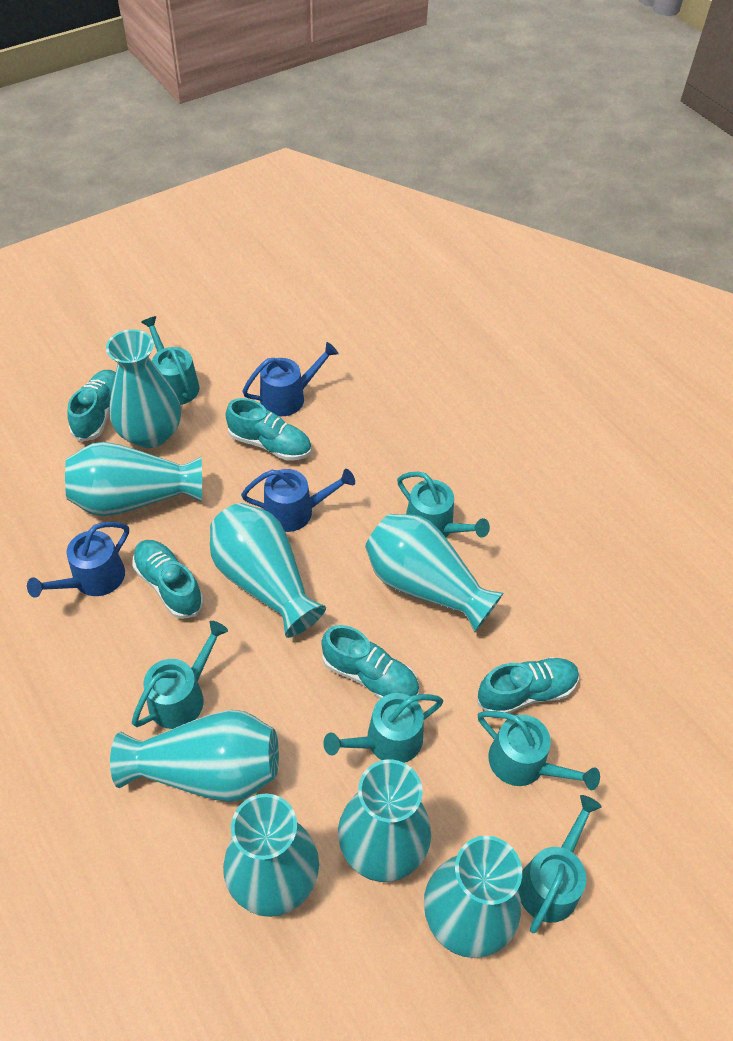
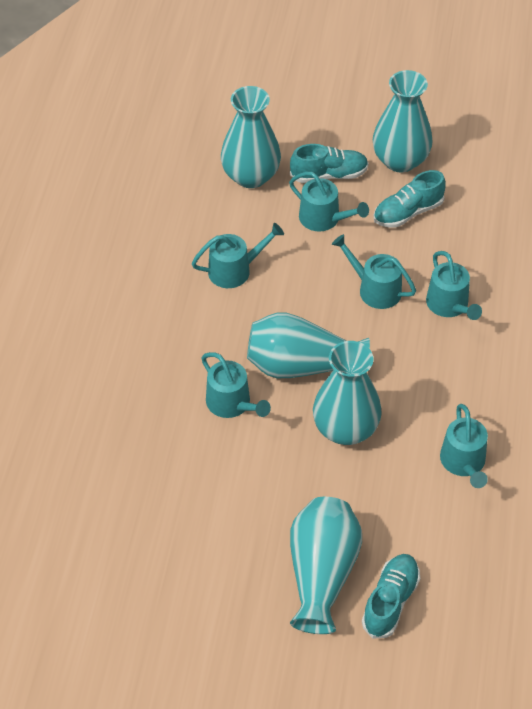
blue watering can: [27,522,129,598] [241,469,355,532] [242,342,339,416] = 3 -> none = 0
turquoise shoe: [67,370,116,442] [132,540,204,619] [225,398,312,461] [321,625,419,699] [477,657,579,713] = 5 -> [290,144,369,183] [362,554,420,639] [373,170,446,228] = 3
turquoise vase: [65,442,202,516] [106,329,181,448] [110,710,279,802] [210,503,326,638] [223,793,319,917] [338,759,431,882] [365,514,503,632] [424,836,522,958] = 8 -> [221,86,281,188] [247,313,370,378] [290,497,362,634] [313,341,382,445] [373,70,433,173] = 5

